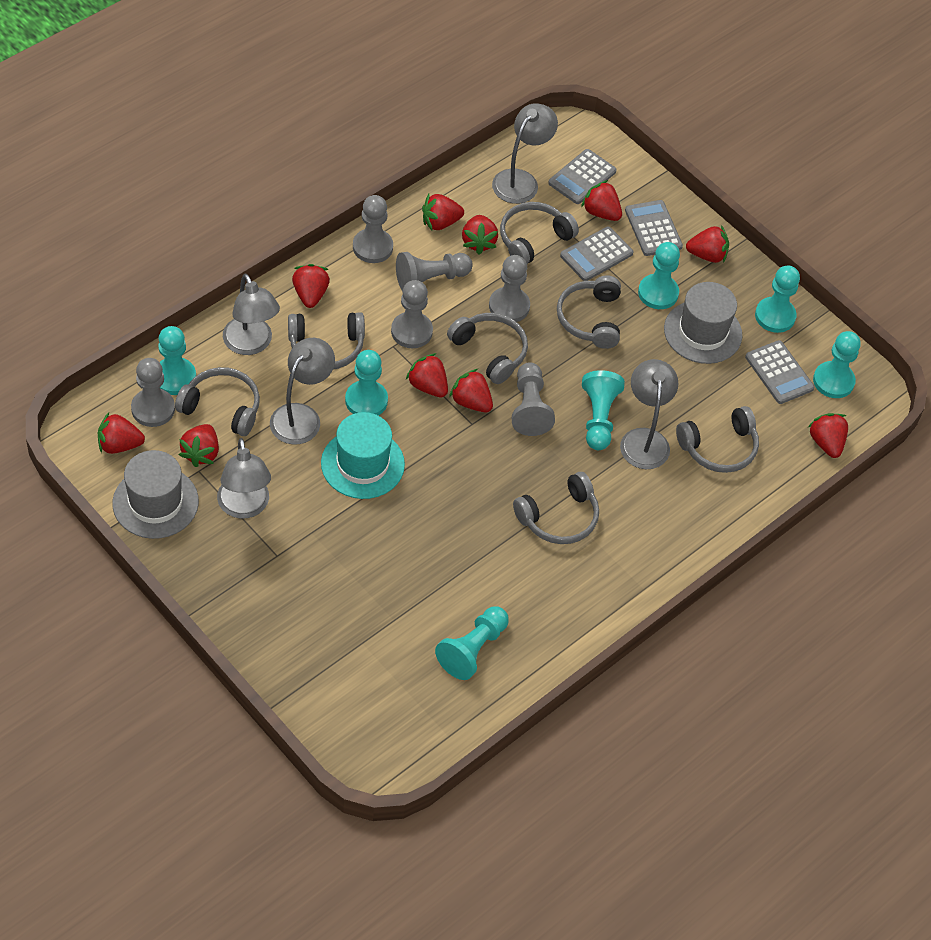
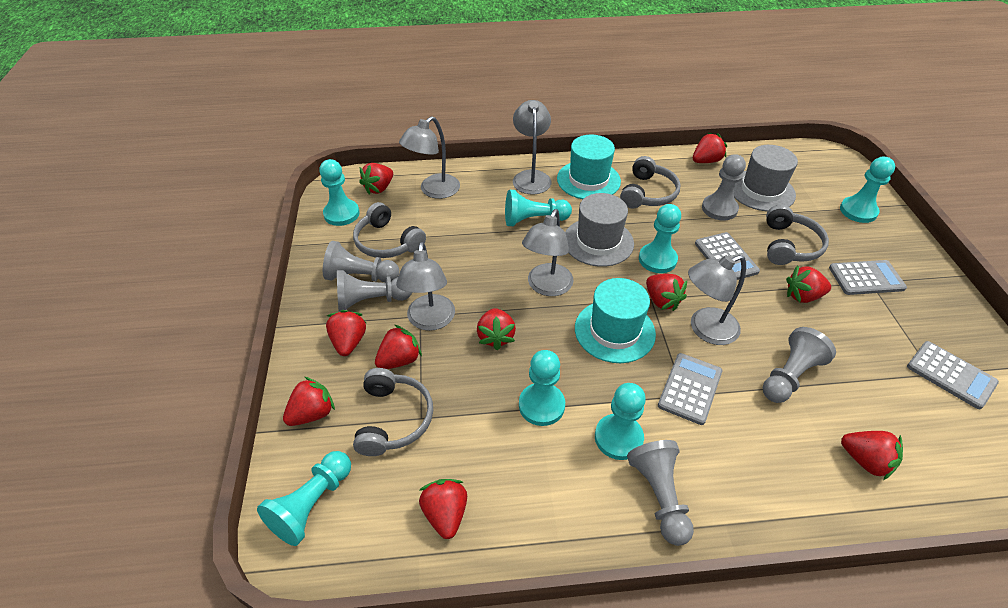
grey headphones: [175,367,260,436] [288,312,365,369] [447,313,528,384] [500,202,579,264] [513,472,599,544] [557,276,621,349] [676,406,759,473] = 7 -> [353,202,426,258] [353,368,433,456] [620,156,681,209] [766,205,829,265] = 4
grey pawn: [131,358,175,427] [353,195,393,263] [391,280,433,348] [396,252,473,291] [489,255,530,322] [512,362,555,436] = 6 -> [323,241,399,283] [337,270,412,312] [627,440,694,546] [702,154,746,221] [763,327,836,403] = 5
turquoise hat: [321,412,405,499] = 1 -> [557,135,621,199] [575,278,656,363] = 2

